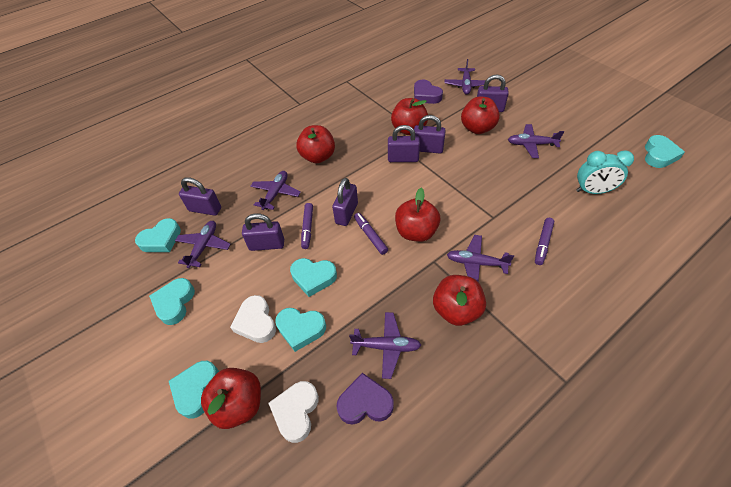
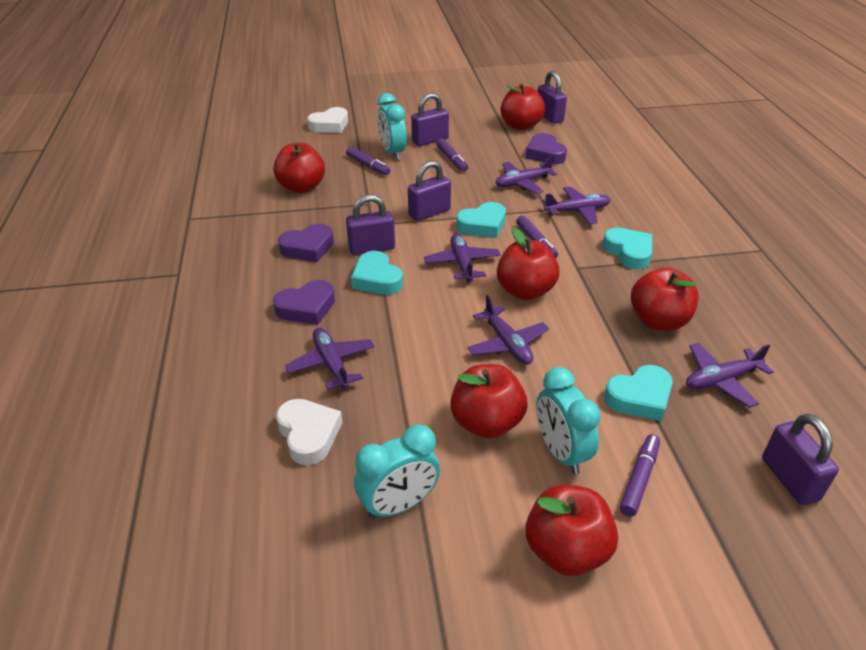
purple heart: [336,373,394,424] [414,80,443,104] = 2 -> [273,280,335,325] [278,224,334,262] [526,133,567,164] = 3
purple marker: [301,203,313,249] [354,213,388,255] [535,218,554,265] = 3 -> [346,147,390,175] [437,138,468,172] [516,215,558,258] [620,434,660,517] = 4
purple padlock: [179,177,221,216] [242,213,284,251] [332,178,358,226] [388,125,420,162] [414,115,446,153] [477,75,509,112] = 6 -> [346,195,395,255] [408,161,451,221] [411,93,449,146] [537,71,567,124] [762,414,839,505] = 5
turquoise clock: [576,150,634,194] = 1 -> [354,424,440,519] [378,93,407,160] [536,367,601,474] = 3
turquoise heart: [135,218,181,252] [149,278,195,325] [169,361,219,419] [275,308,326,352] [290,258,337,297] [645,135,685,168] = 6 -> [351,251,403,295] [456,202,506,238] [602,228,652,269] [604,365,673,421] = 4

